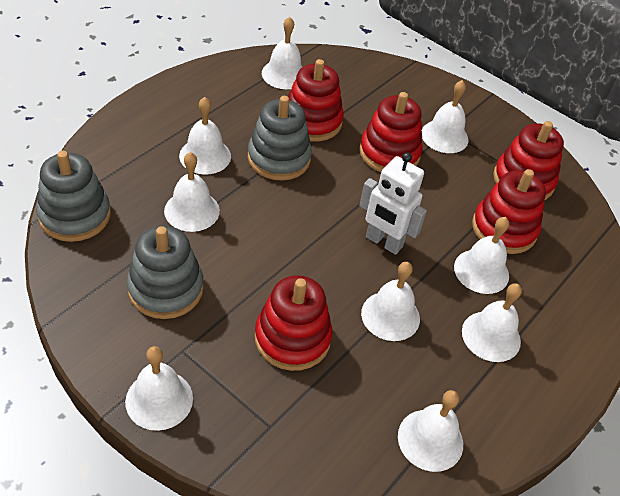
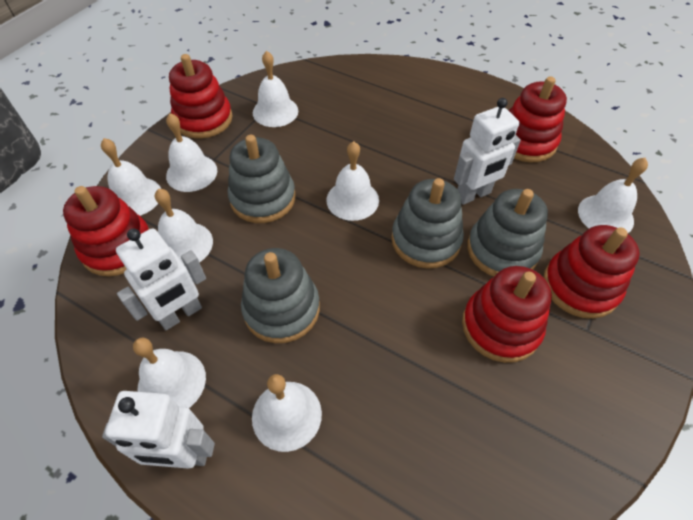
grey stacking toy: [36,151,111,242] [127,226,204,319] [248,96,312,181] = 3 -> [228,135,296,223] [241,248,320,343] [391,178,464,269] [467,189,548,276] = 4
white bell: [125,346,193,431] [164,152,220,232] [179,97,231,174] [262,17,302,89] [361,262,420,341] [398,390,463,472] [421,80,468,153] [454,217,509,294] [462,283,522,362] = 9 -> [101,138,161,216] [133,338,206,408] [155,189,213,264] [166,113,217,192] [252,374,322,452] [253,51,298,127] [326,141,379,221] [578,158,648,233] = 8
white robot: [359,152,427,255] = 1 -> [102,391,215,469] [116,228,206,330] [454,98,521,205] = 3

